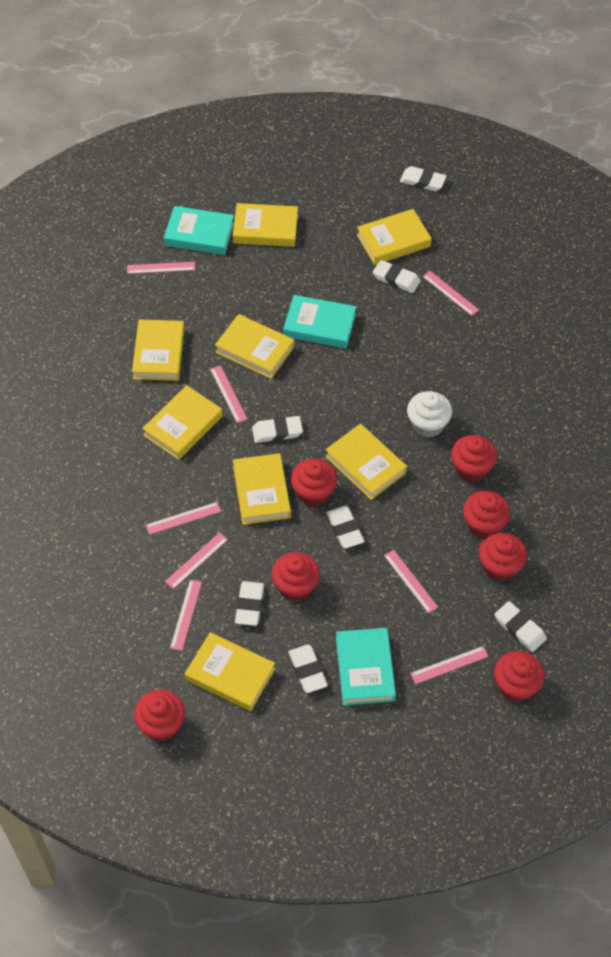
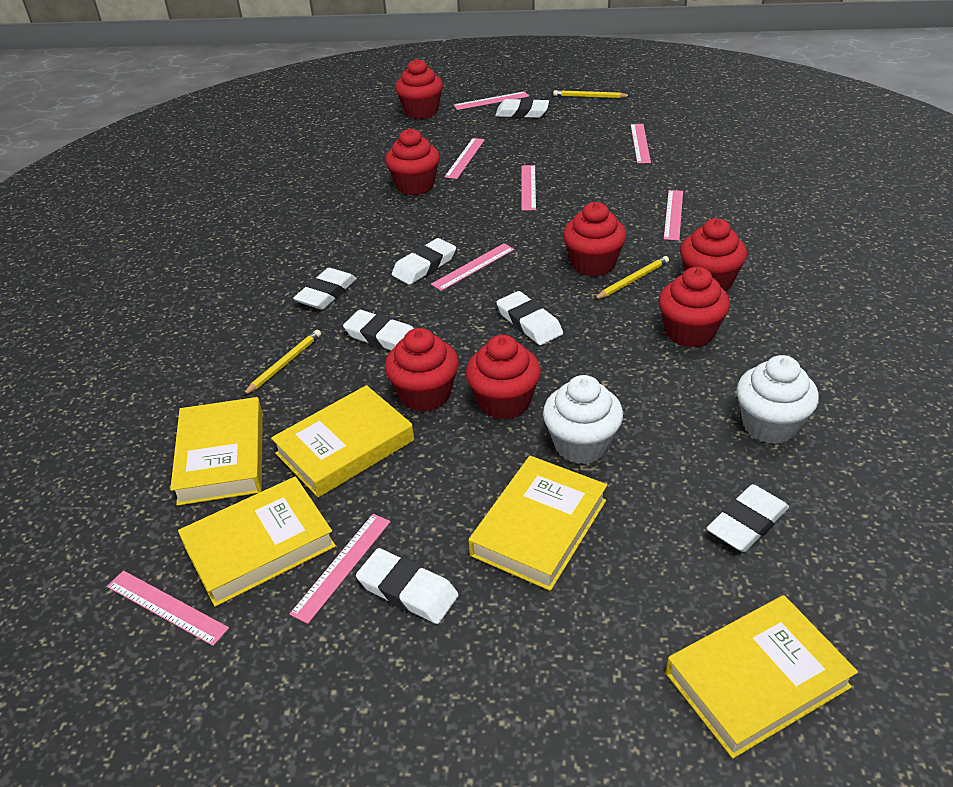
turquoise book: [164,206,234,255] [283,295,356,348] [336,628,396,705] = 3 -> none = 0
white cupcake: [407,391,452,438] = 1 -> [543,375,623,464] [737,355,819,444] = 2
yellow book: [132,320,184,381] [142,385,222,460] [185,632,275,711] [215,314,294,379] [233,203,298,247] [233,453,291,525] [325,424,407,500] [357,209,432,265] = 8 -> [170,397,263,506] [178,476,336,607] [271,385,414,498] [468,456,607,591] [666,595,858,759] = 5
yellow pencil: none = 0 -> [242,330,321,396] [553,90,631,98] [593,256,669,300] = 3

